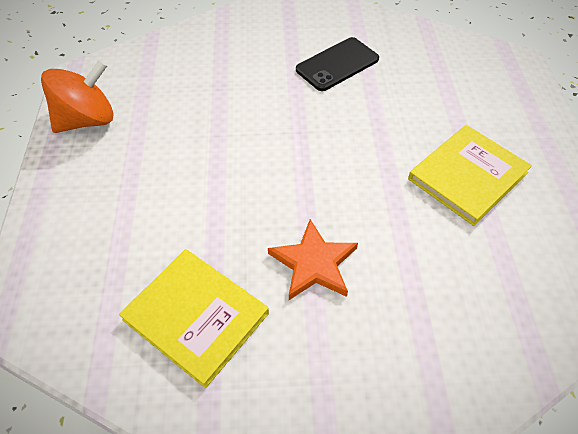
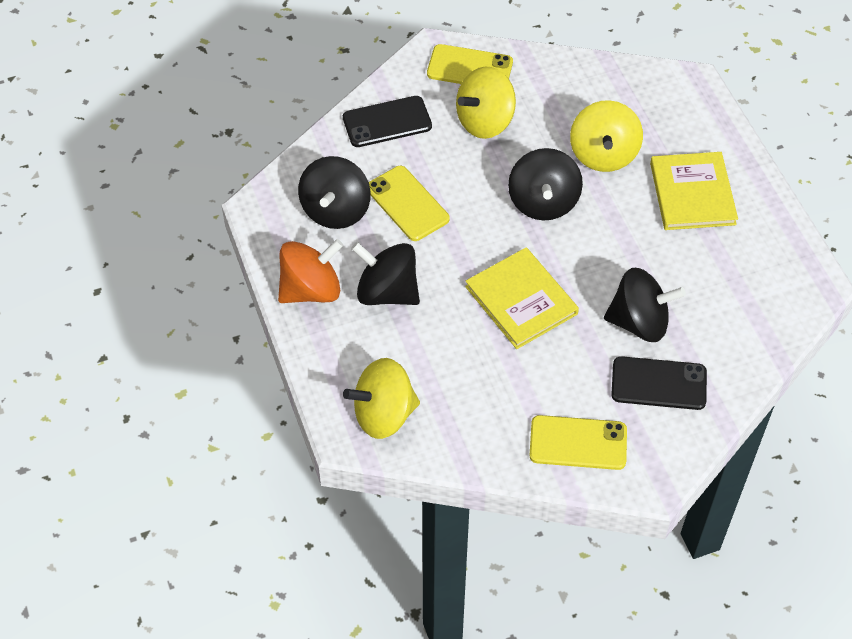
black phone: [296,37,379,91] = 1 -> [343,96,432,147] [611,356,707,410] = 2
black spinning top: none = 0 -> [298,156,371,229] [351,242,420,305] [508,148,583,220] [604,268,686,342] = 4
orange star: [268,219,358,300] = 1 -> none = 0
yellow phone: none = 0 -> [369,166,450,241] [427,44,513,84] [529,415,627,470] = 3
yellow spinning top: none = 0 -> [343,358,420,439] [456,67,516,139] [570,100,643,172] = 3

